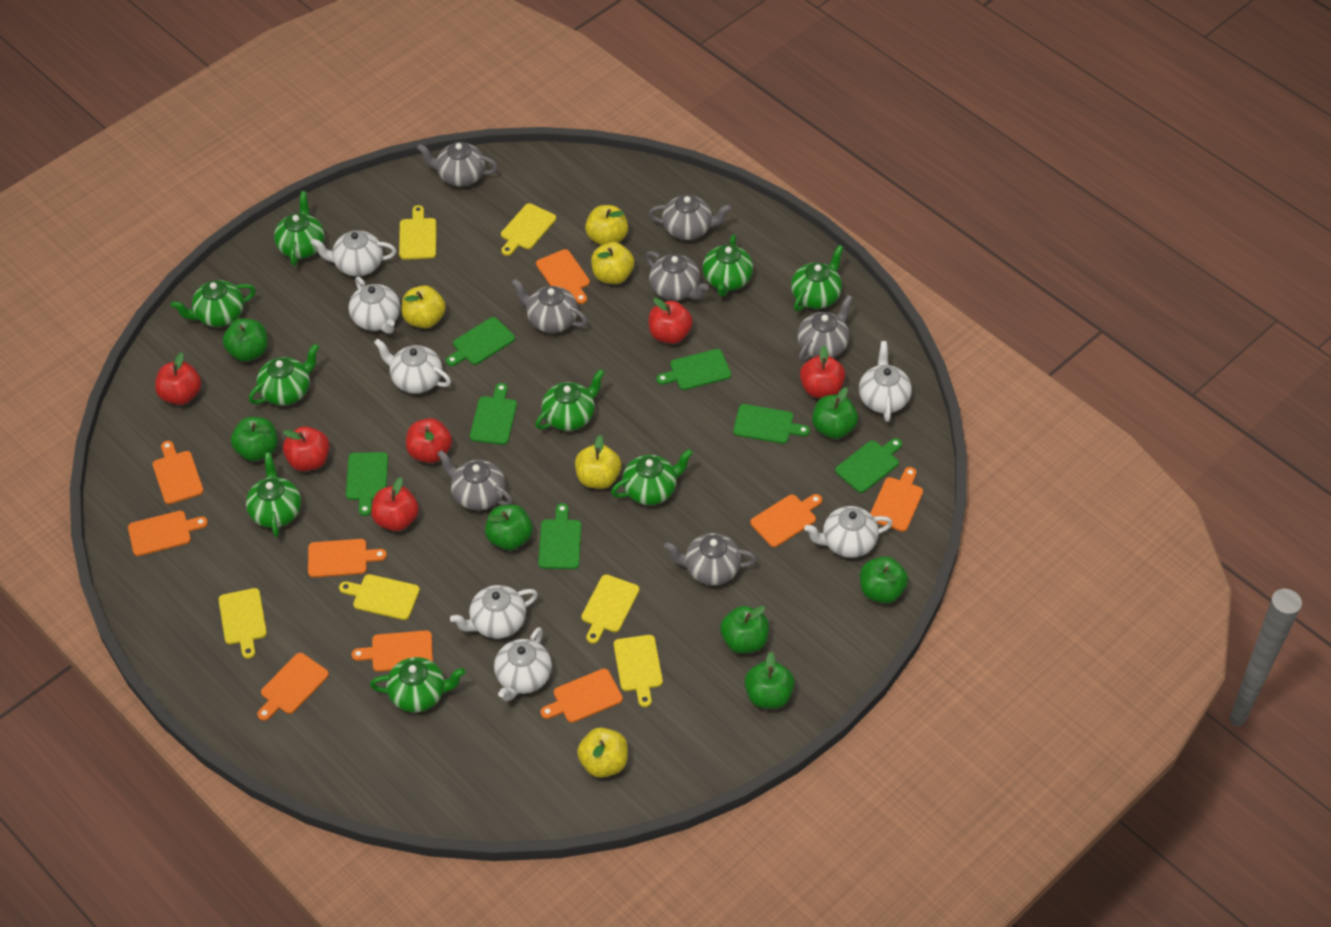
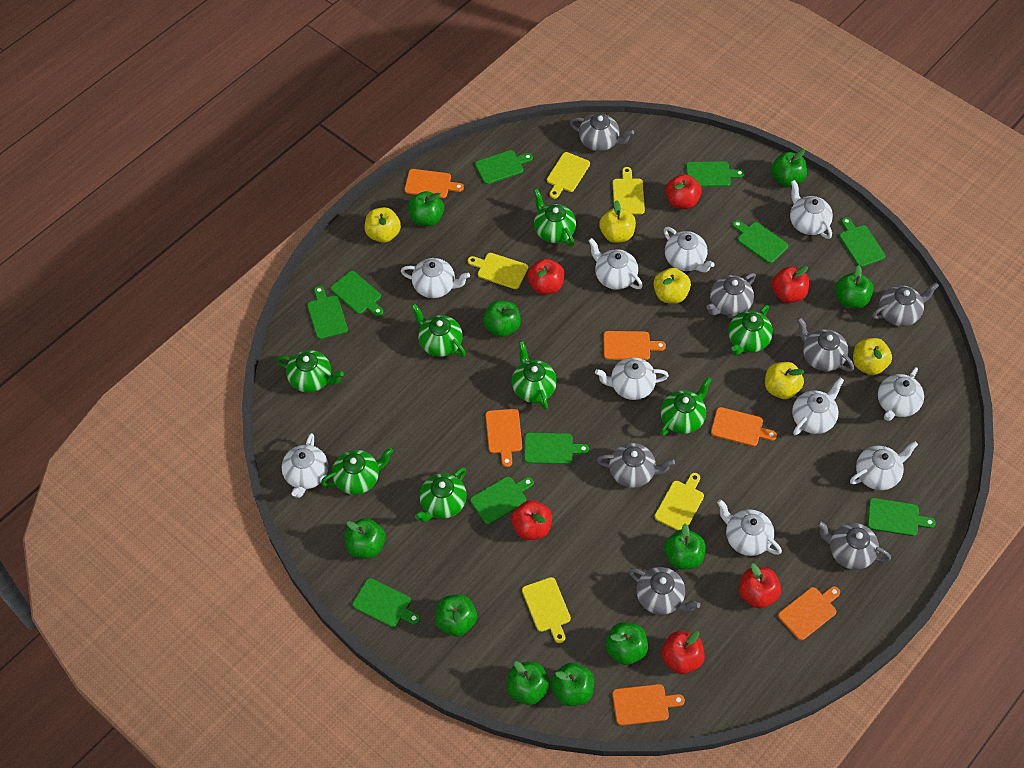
green apple: [223,318,268,362] [231,417,278,461] [485,504,533,550] [720,606,769,653] [744,652,795,709] [812,387,858,439] [860,556,908,603] = 7 -> [345,518,386,559] [408,191,444,226] [435,594,477,636] [483,300,521,337] [507,661,550,705] [551,663,594,706] [605,623,648,665] [664,524,706,570] [771,149,807,187] [835,265,874,308] = 10
green cutting board: [346,452,388,516] [446,317,515,366] [470,383,517,445] [538,503,581,569] [656,349,731,390] [733,404,810,444] [835,438,902,493] = 7 -> [307,286,348,339] [331,271,383,317] [352,578,420,627] [470,476,534,524] [475,150,533,184] [524,433,589,464] [686,161,745,187] [732,220,788,263] [839,217,885,267] [868,498,936,536] = 10
green teapot: [171,280,256,327] [246,452,301,537] [249,344,319,406] [274,191,325,266] [370,657,465,713] [535,369,605,431] [611,449,693,505] [702,234,753,297] [791,245,844,311] = 9 -> [277,350,344,392] [321,448,393,495] [411,304,466,357] [415,467,467,522] [512,341,557,410] [533,189,576,247] [660,377,711,436] [728,305,773,355] = 8
orange cutting board: [128,511,208,556] [153,441,204,504] [257,653,329,721] [308,539,387,578] [352,630,433,672] [536,249,590,304] [540,669,623,723] [750,494,822,547] [870,467,923,532] = 9 -> [405,169,464,198] [486,409,522,467] [604,331,666,360] [612,684,685,725] [711,407,777,446] [778,586,840,640] = 6
white teapot: [311,230,396,276] [349,277,400,334] [374,339,451,394] [450,585,538,639] [494,627,552,701] [804,506,893,558] [859,341,912,422] = 7 -> [282,433,328,498] [401,258,470,298] [588,238,643,290] [595,357,669,400] [664,227,715,272] [717,499,782,556] [790,180,833,239] [792,378,844,435] [850,441,918,490] [878,367,924,421] = 10
yellow cutting board: [219,588,267,659] [339,574,420,620] [399,205,436,260] [501,203,556,256] [581,574,639,644] [614,635,663,707] = 6 -> [468,253,528,289] [522,577,571,643] [547,152,590,199] [613,167,645,214] [655,473,704,531] = 5

